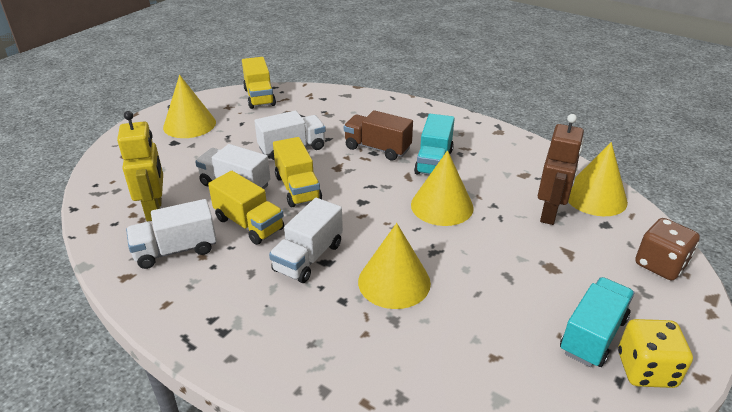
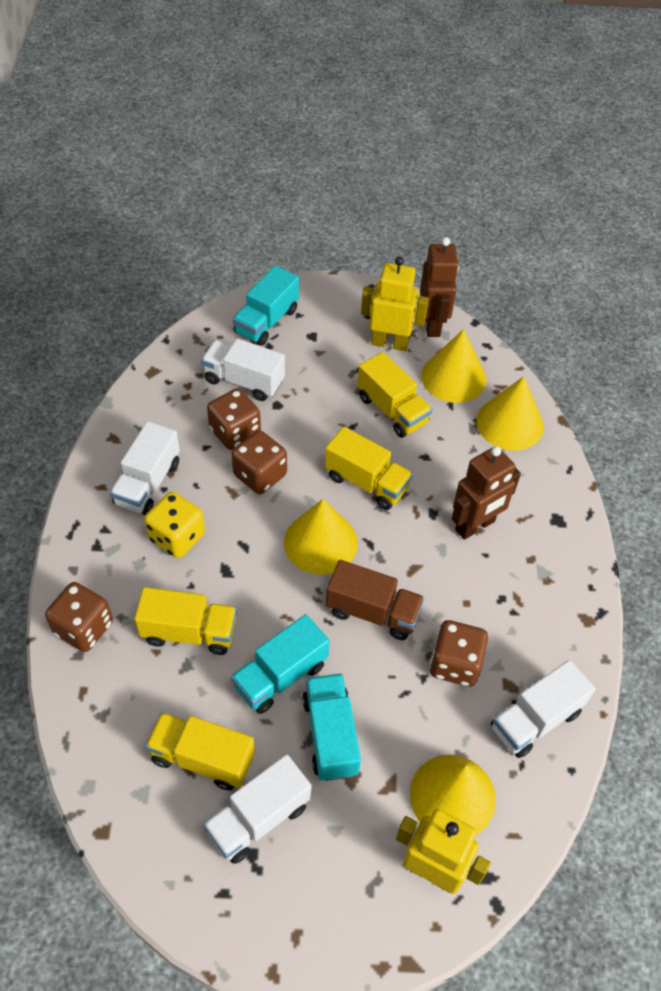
brown dice: [635,218,700,280] = 1 -> [45,582,113,652] [207,388,261,450] [231,430,287,494] [430,620,488,687] = 4
brown robot: [538,114,584,225] = 1 -> [420,237,459,337] [452,446,521,540] = 2
turquoise truck: [414,114,455,175] [560,277,635,367] = 2 -> [231,614,330,714] [233,266,299,346] [302,674,361,781] = 3
yellow robot: [117,111,163,221] = 1 -> [361,256,429,351] [396,809,491,894] = 2
yellow truck: [208,171,284,245] [242,57,276,109] [273,137,322,207] = 3 -> [134,587,237,655] [145,712,255,791] [325,427,413,510] [357,352,433,438] = 4

